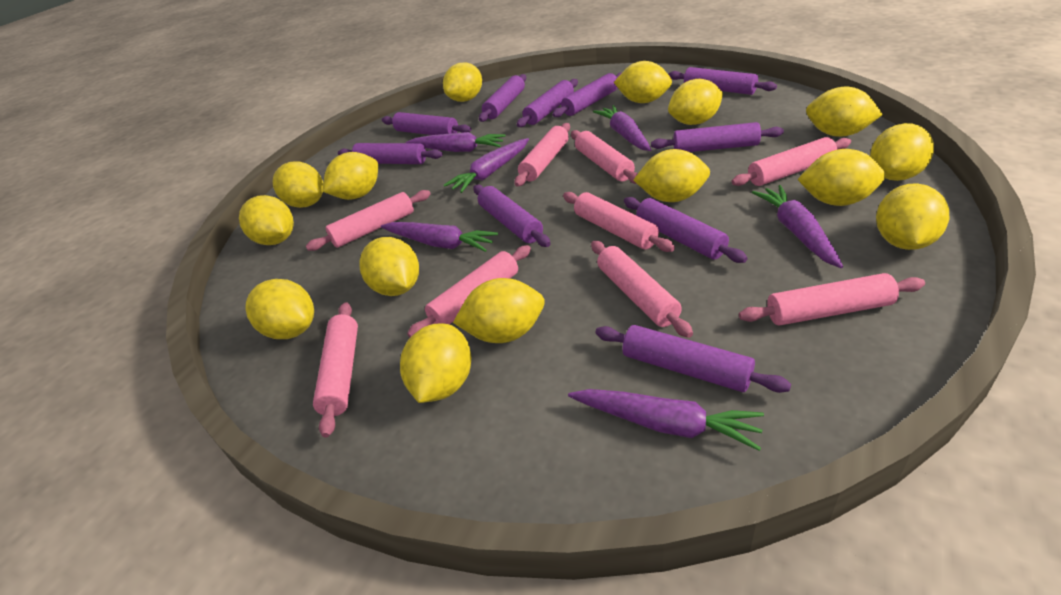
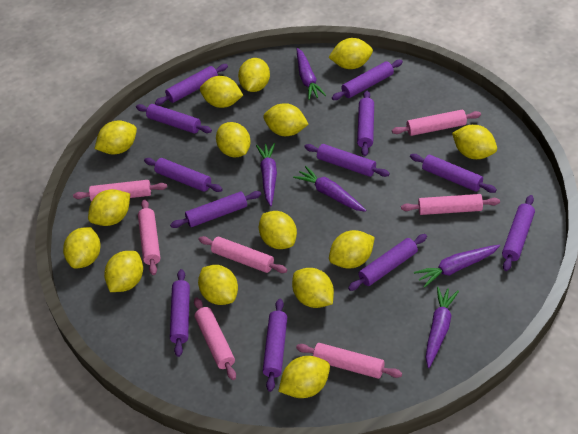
pink rolling pin: [306,190,431,251] [313,302,358,438] [407,245,531,337] [515,123,570,186] [563,192,675,252] [571,130,638,184] [591,241,693,338] [732,137,851,186] [739,273,925,326] = 9 -> [73,180,167,202] [138,199,160,275] [194,297,236,380] [199,236,287,273] [296,343,402,379] [392,110,481,136] [401,194,500,215] = 7
purple carrot: [381,222,498,252] [405,132,506,152] [444,138,529,193] [568,389,764,451] [593,105,651,151] [752,185,843,268] = 6 -> [256,143,277,206] [293,166,367,212] [297,48,326,100] [414,245,500,288] [426,287,459,368] = 5
purple rolling pin: [338,143,443,164] [382,112,471,135] [473,184,551,247] [479,74,526,122] [516,79,578,127] [552,73,621,117] [595,325,791,393] [624,197,747,263] [651,122,784,152] [668,67,777,95] = 10 -> [136,104,212,134] [144,158,223,192] [155,64,228,105] [170,191,261,228] [170,269,190,357] [263,299,287,392] [304,144,390,177] [332,60,403,100] [348,234,427,291] [357,91,374,156] [410,154,497,193] [502,195,535,271] = 12

